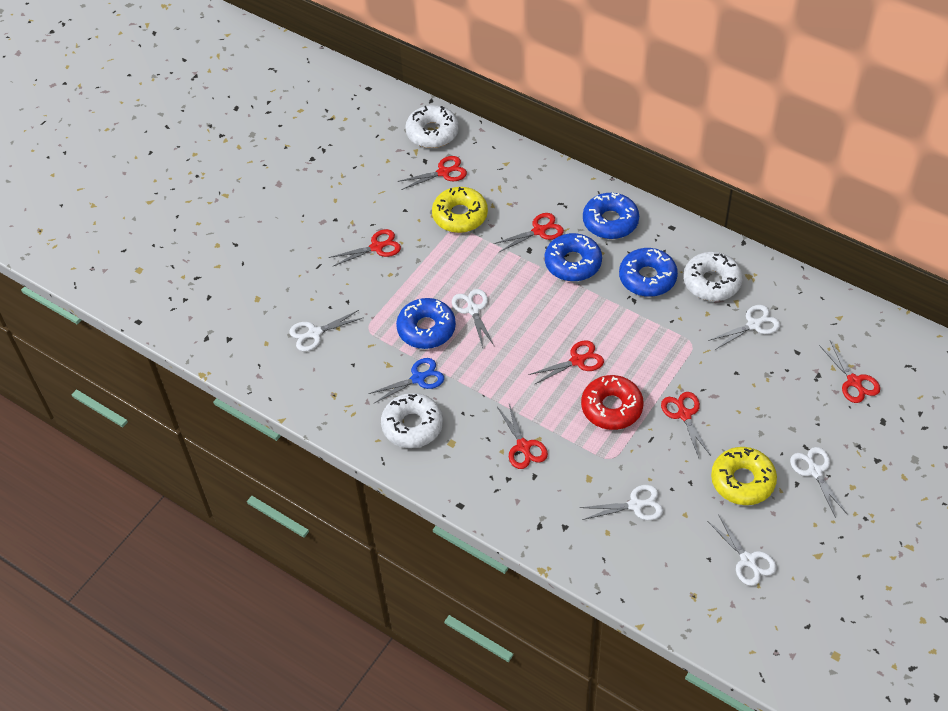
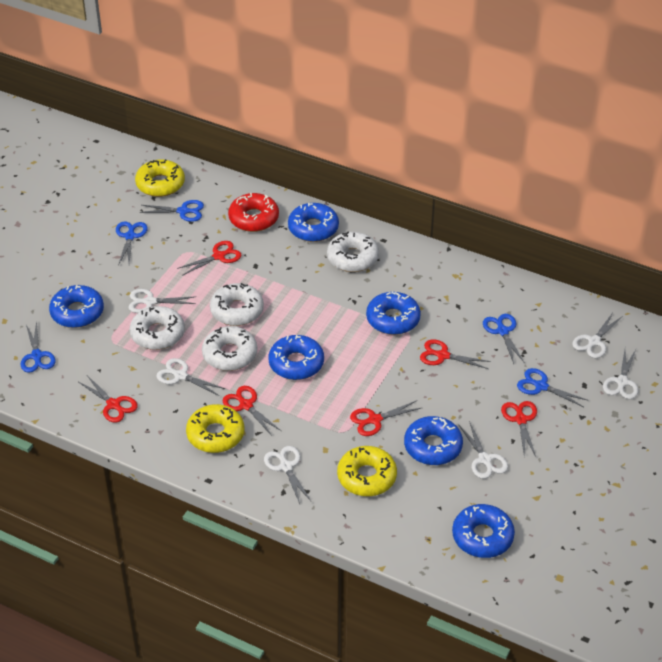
blue donut: [396,298,456,349] [545,233,602,281] [583,193,639,239] [619,248,678,297] = 4 -> [49,285,104,328] [268,335,324,380] [288,203,339,242] [366,292,421,335] [404,416,463,465] [452,504,515,558] = 6
blue scissors: [368,358,444,403] = 1 -> [21,321,56,373] [116,221,148,265] [140,200,204,222] [483,314,525,364] [517,368,589,407] = 5
red scissors: [329,229,401,266] [398,156,467,190] [494,213,564,252] [497,404,548,469] [529,340,604,385] [661,392,711,458] [819,341,880,403] = 7 -> [79,375,138,422] [177,241,242,276] [223,386,281,436] [350,400,421,436] [420,339,491,369] [501,401,537,457] = 6
white donut: [381,393,443,448] [405,105,459,148] [683,252,743,301] = 3 -> [130,306,185,350] [202,326,257,371] [210,283,264,326] [327,232,379,272] = 4
yellow donut: [432,187,488,233] [711,447,777,505] = 2 -> [135,159,185,197] [186,404,244,453] [337,446,397,496] = 3

